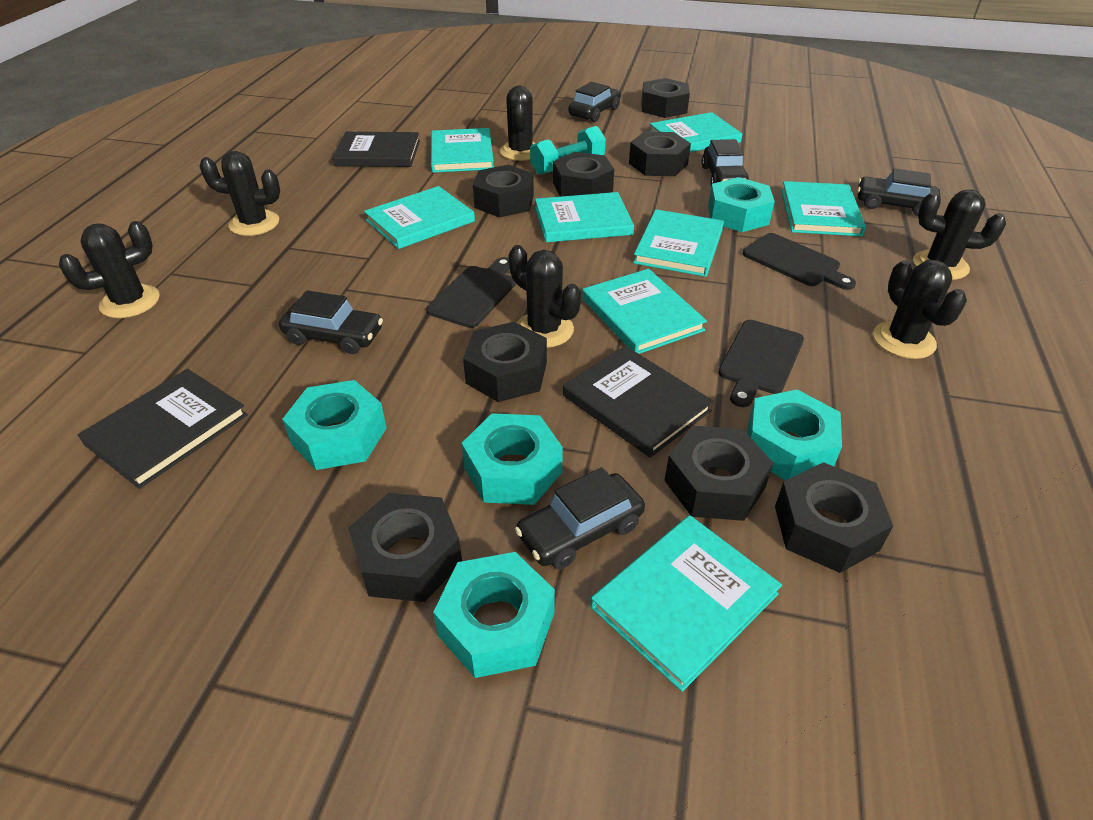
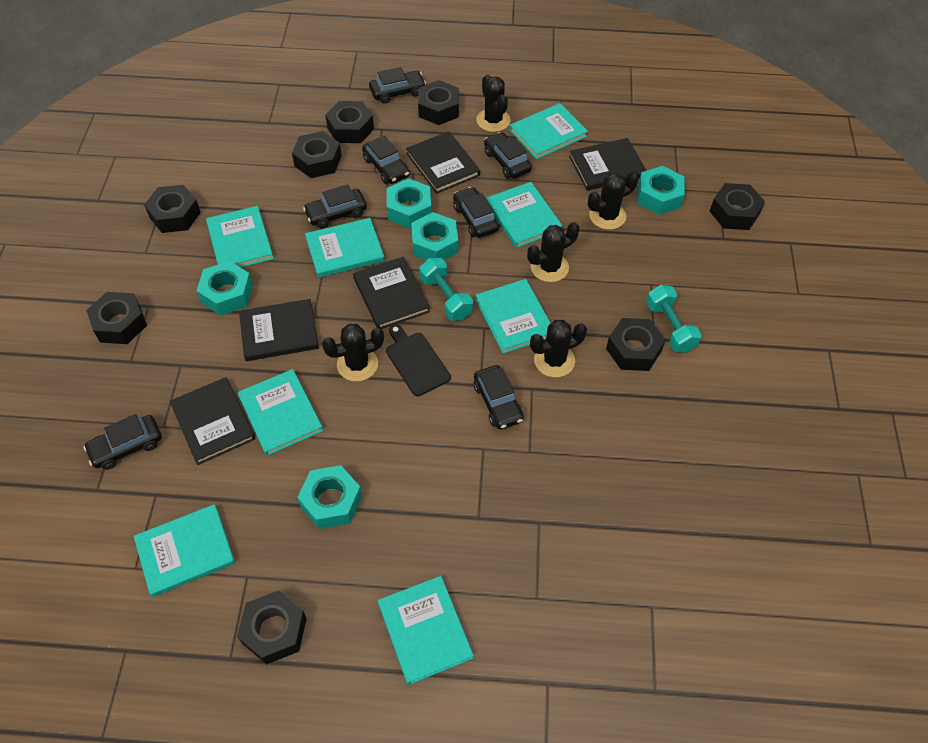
black book: [78,369,248,489] [332,132,420,167] [563,346,714,458] = 3 -> [170,377,255,465] [239,299,319,361] [353,257,430,329] [406,131,480,194] [569,138,647,191] = 5
black cactus: [59,221,160,318] [199,151,280,236] [500,85,535,161] [509,245,581,348] [873,260,967,359] [913,190,1006,280] = 6 -> [322,324,384,382] [476,74,510,132] [527,222,579,282] [530,320,587,377] [588,171,639,230] = 5
black car: [279,290,383,354] [515,467,645,569] [568,82,621,122] [702,139,749,186] [857,168,941,216] = 5 -> [84,414,162,470] [303,184,367,228] [362,136,410,184] [369,67,426,104] [453,187,499,238] [474,365,524,429] [484,132,532,179] = 7
black cutting board: [426,257,516,328] [718,320,804,407] [743,233,856,290] = 3 -> [386,324,451,396] = 1
turquoise dumbbell: [530,126,606,175] = 1 -> [419,258,473,321] [646,285,702,353] = 2

